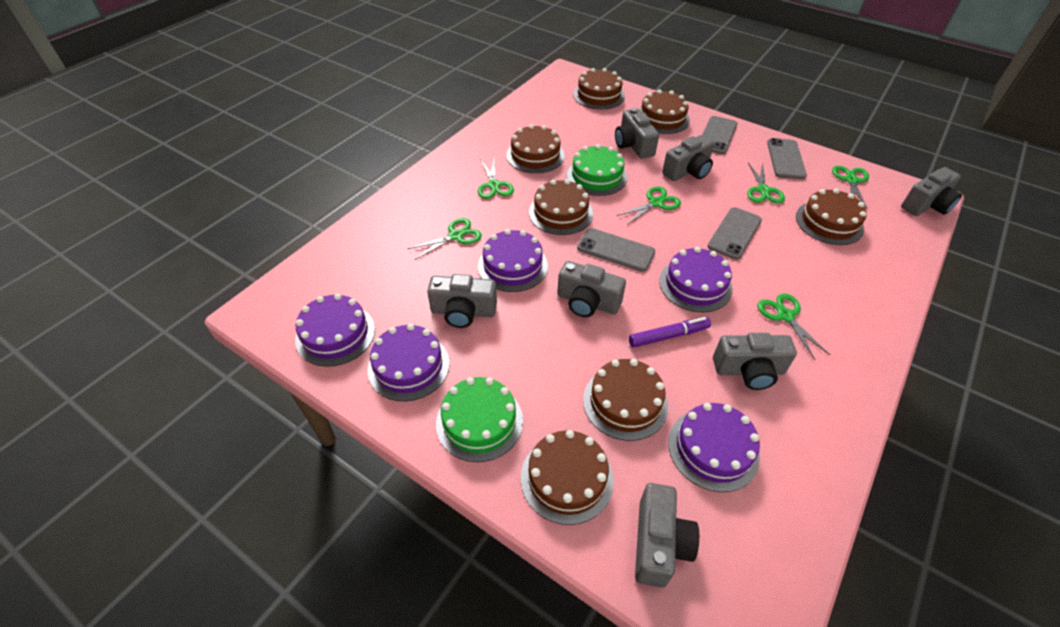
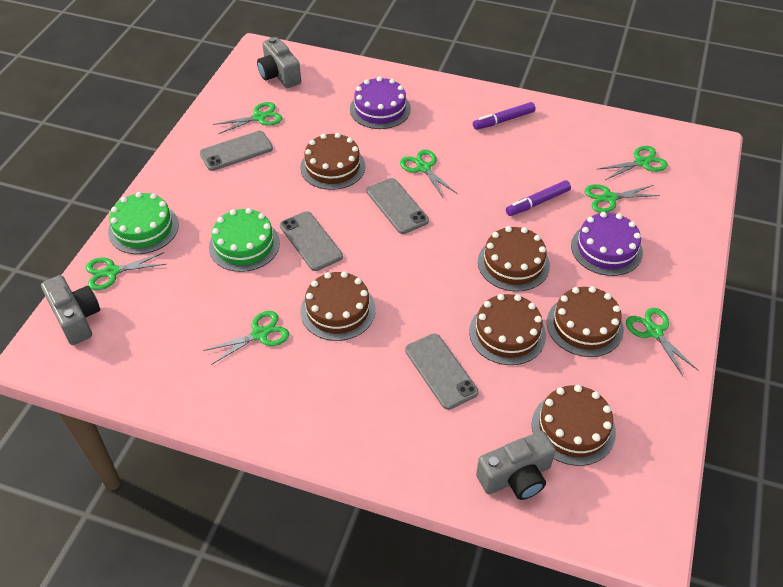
brown cake: [506,124,565,173] [521,430,614,525] [529,179,593,235] [573,68,625,110] [583,359,668,441] [639,90,690,134] [796,188,867,245] = 7 -> [300,133,365,190] [300,271,375,341] [469,294,546,365] [478,226,550,291] [532,385,616,466] [547,286,624,357] = 6
green scissors: [408,218,482,260] [478,159,514,199] [616,187,681,225] [747,162,785,204] [758,293,830,360] [832,166,869,210] = 6 -> [86,252,167,290] [203,311,289,365] [213,102,283,134] [400,150,456,199] [584,184,660,213] [599,146,668,180] [626,308,699,376] = 7
grey camera: [427,274,497,328] [557,261,626,317] [615,108,659,159] [635,483,699,588] [662,135,714,181] [713,333,797,390] [901,167,962,216] = 7 -> [41,275,100,345] [257,37,301,88] [476,431,556,500] = 3
purple cake: [295,294,375,367] [368,324,450,401] [478,229,548,292] [659,247,733,312] [668,403,760,492] = 5 -> [350,77,411,129] [571,212,643,276] = 2
purple marker: [629,317,711,348] = 1 -> [473,102,536,130] [506,180,571,216] = 2

